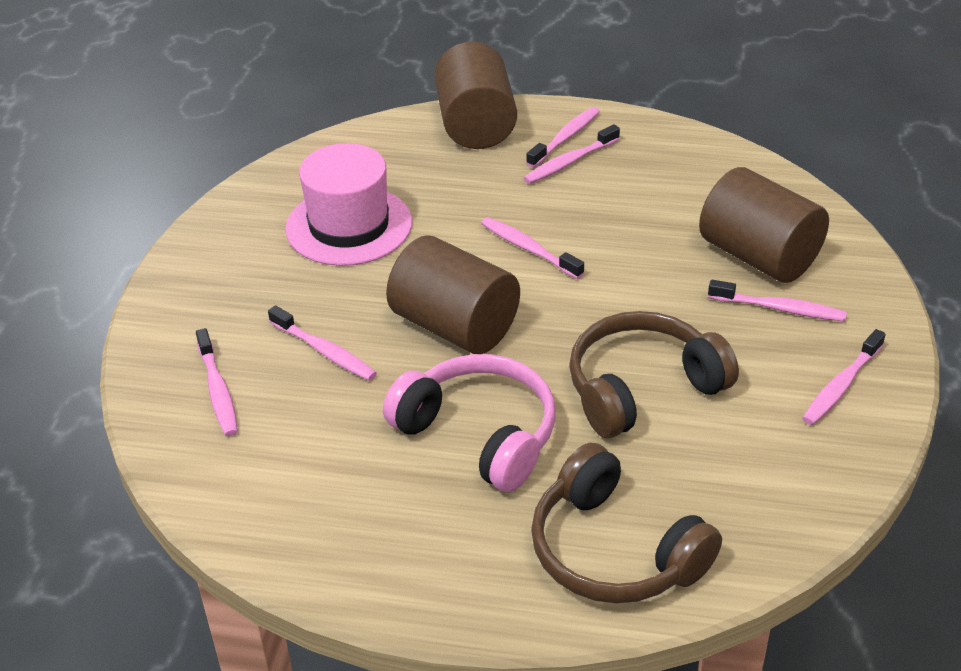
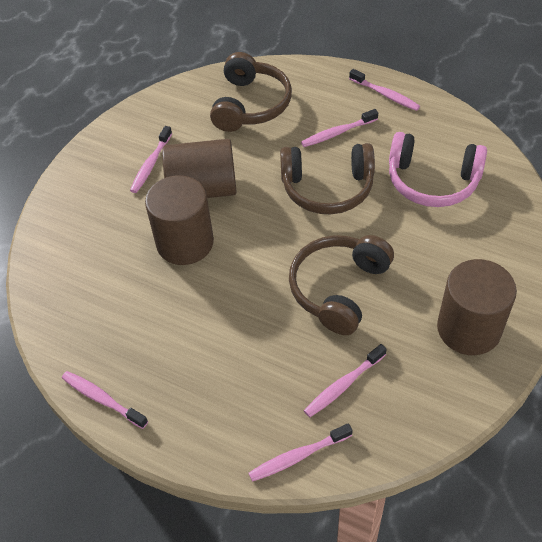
brown headphones: [531,443,722,604] [569,311,739,438] = 2 -> [210,52,292,132] [280,143,375,214] [289,235,394,335] = 3
pink hat: [285,143,412,266] = 1 -> none = 0
pink toothbrush: [196,328,238,436] [268,305,377,381] [481,217,584,279] [524,124,620,184] [526,107,600,168] [708,280,847,321] [802,329,886,425] = 7 -> [62,371,148,429] [130,126,172,193] [249,423,353,482] [301,109,378,147] [304,344,387,417] [349,69,420,111] = 6

